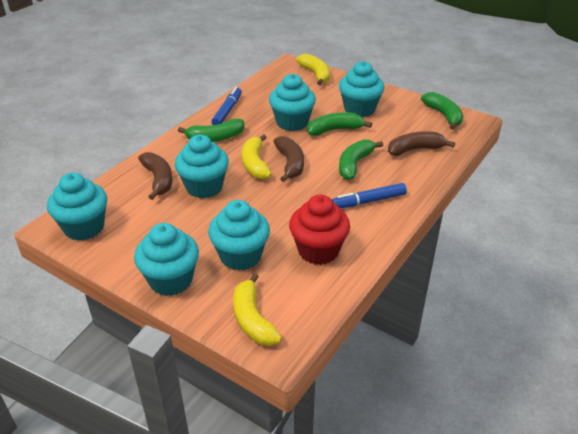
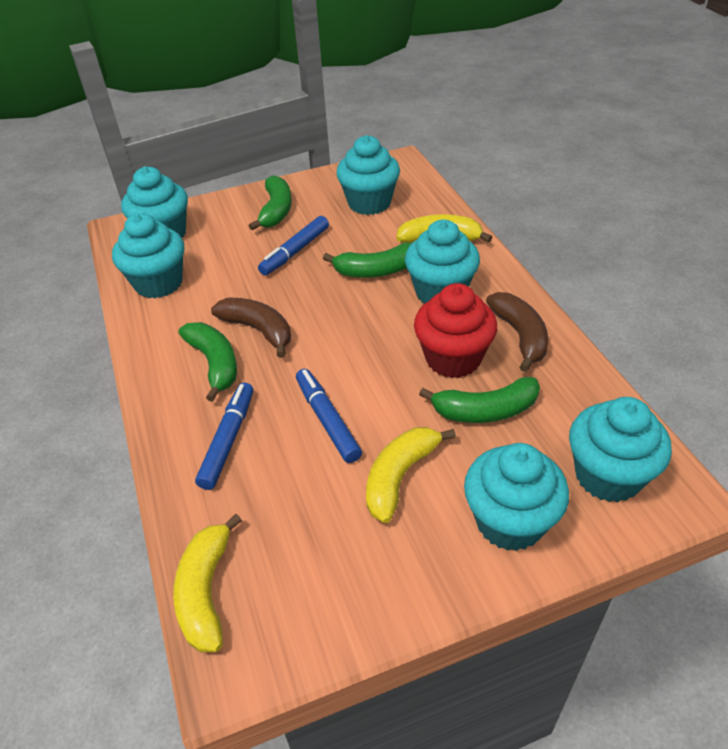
blue marker: [211,87,242,125] [332,183,407,208] = 2 -> [195,383,253,490] [258,216,329,275] [296,369,362,463] = 3
brown banana: [138,152,173,200] [273,136,304,182] [388,131,455,156] = 3 -> [211,298,291,358] [486,292,548,372] = 2

